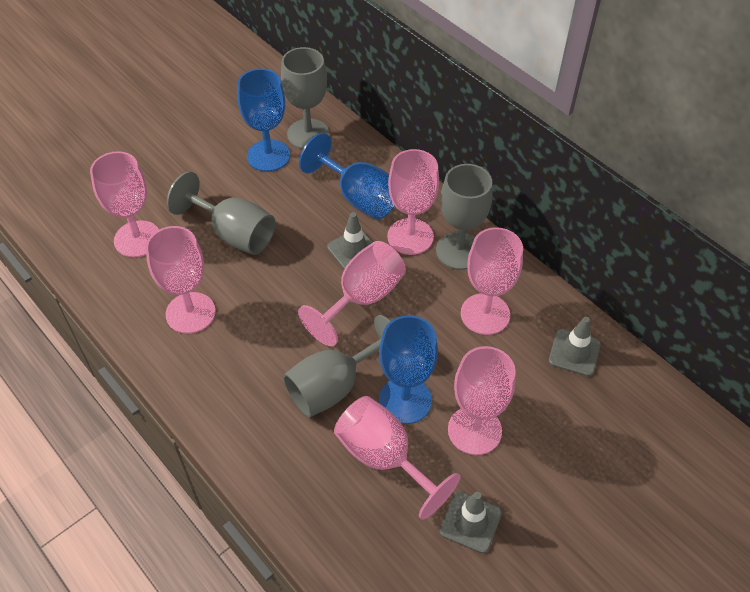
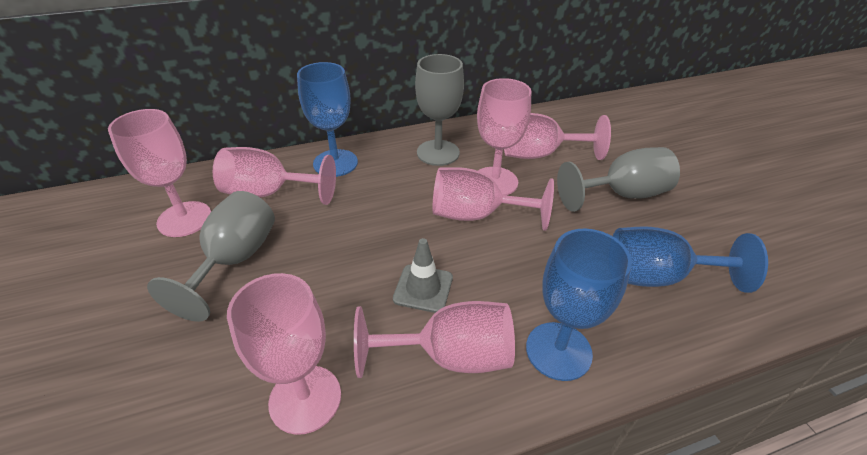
grey goblet: [167,171,276,255] [281,47,329,149] [283,315,391,417] [436,164,493,270] = 4 -> [147,191,275,322] [415,54,464,166] [557,147,680,212] = 3
grey traffic cone: [327,212,373,269] [440,491,502,553] [549,317,601,376] = 3 -> [393,238,453,313] = 1

